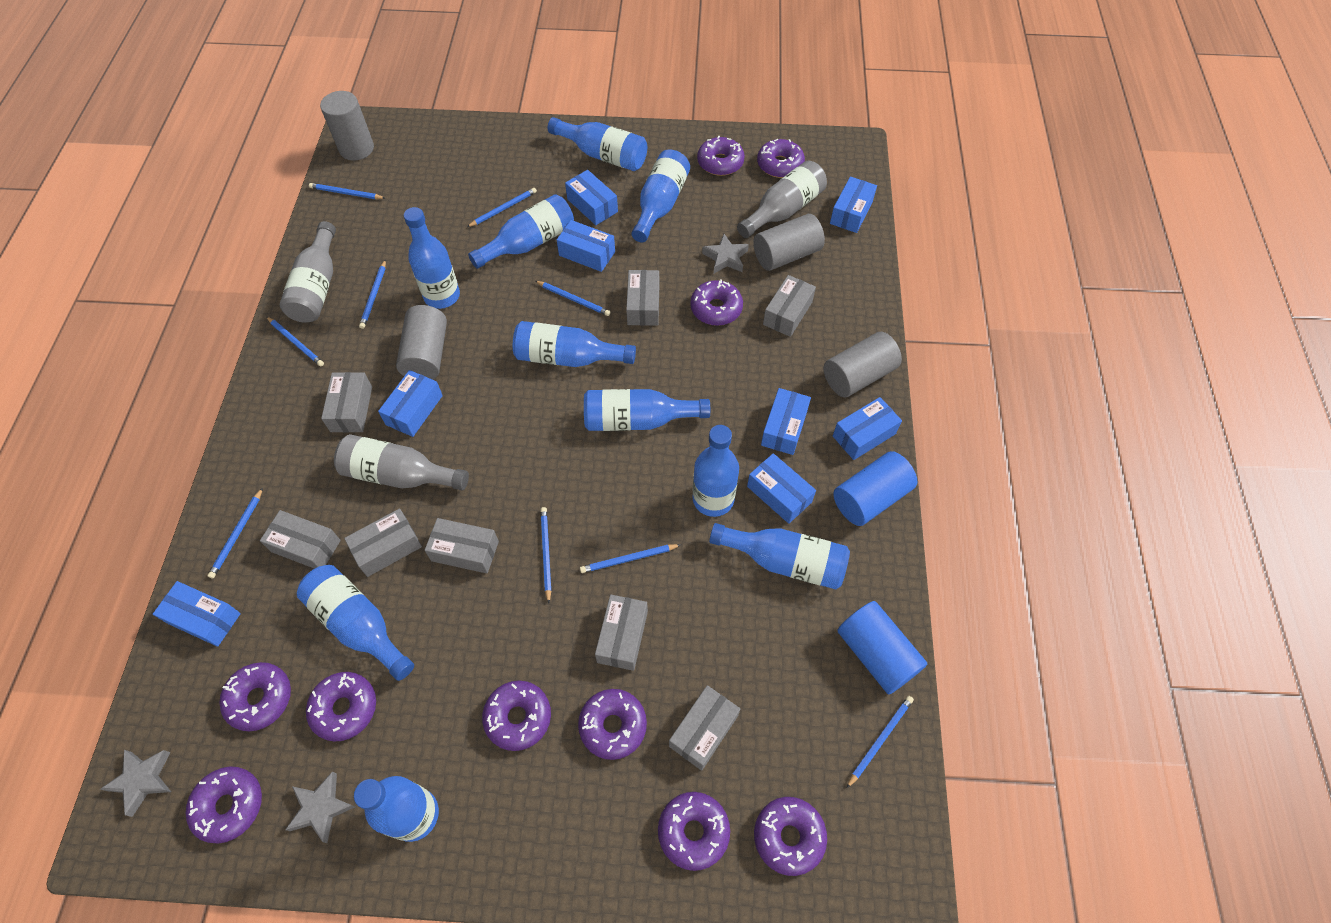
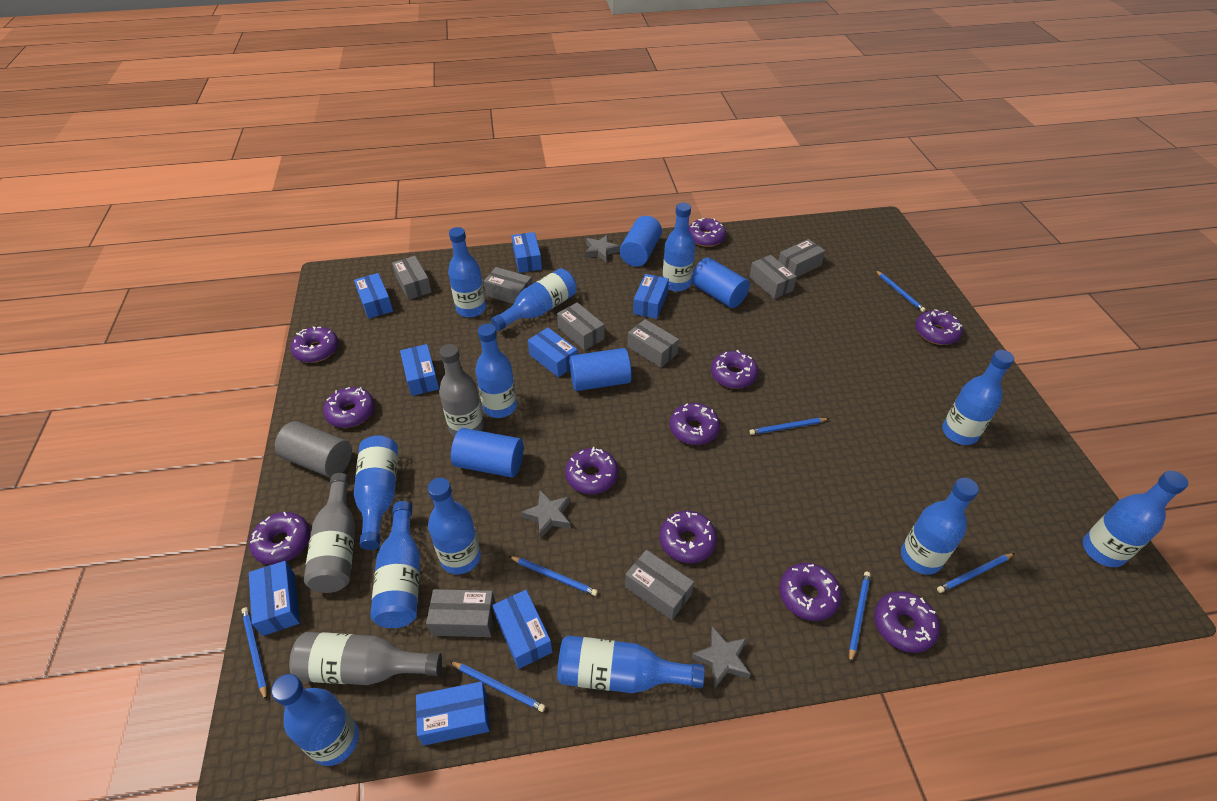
blue bottle: [297,565,414,681] [354,776,439,842] [404,207,460,309] [468,194,574,269] [513,321,636,367] [547,117,647,171] [584,389,710,431] [632,149,690,242] [693,425,739,517] [709,523,850,589] = 10 -> [271,674,359,766] [354,435,398,550] [370,501,420,628] [428,478,481,574] [448,227,486,317] [475,324,517,418] [491,268,577,331] [557,635,705,693] [663,203,695,292] [901,478,979,575] [942,350,1014,445] [1083,470,1188,567] = 12
blue cylinder: [833,451,917,526] [837,601,927,694] = 2 -> [451,428,524,477] [569,348,632,391] [620,216,662,267] [691,257,750,308] = 4
blue pencil: [207,488,263,579] [266,316,324,367] [309,183,385,199] [359,259,386,329] [467,188,537,227] [535,281,610,316] [540,507,551,604] [580,544,680,573] [847,696,914,788] = 9 -> [241,607,267,700] [449,661,545,712] [509,556,598,596] [750,418,829,435] [849,572,871,663] [876,270,926,312] [937,553,1014,593] = 7
grey cylinder: [320,91,374,160] [396,305,447,380] [753,214,825,271] [824,332,902,397] = 4 -> [275,421,352,478] = 1
purple donut: [186,766,262,843] [219,662,291,731] [306,672,376,741] [482,681,551,751] [578,689,647,760] [658,792,730,871] [690,279,743,326] [697,136,745,176] [754,797,827,876] [757,139,805,178] = 10 -> [249,512,310,565] [291,326,339,363] [323,387,375,428] [565,447,618,494] [660,511,717,563] [670,403,720,445] [689,218,726,247] [711,350,758,389] [779,563,842,621] [874,591,940,653] [915,309,963,345] = 11

